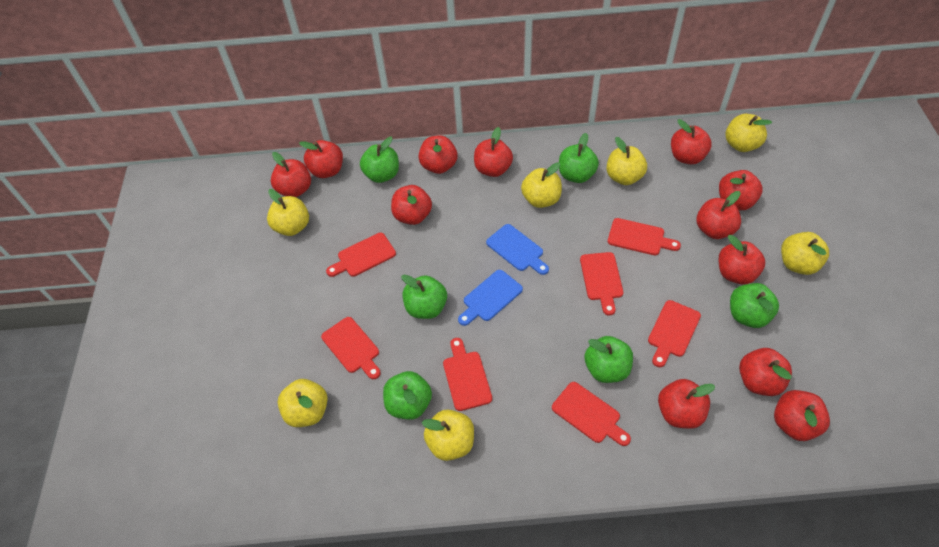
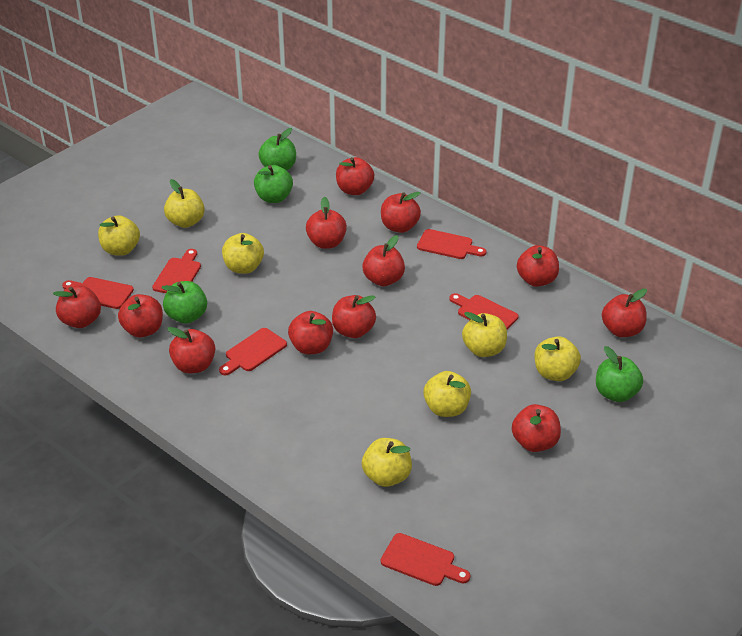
blue cutting board: [458,270,523,326] [486,224,549,275] = 2 -> none = 0
green apple: [360,137,399,183] [383,371,432,420] [401,275,447,319] [559,133,599,183] [585,336,633,383] [730,283,779,328] = 6 -> [161,281,207,324] [254,165,293,203] [258,128,296,171] [596,346,643,402] = 4
red cutting board: [321,317,381,379] [326,233,396,277] [443,338,492,411] [552,382,631,446] [580,252,623,316] [608,218,681,255] [648,300,701,367] = 7 -> [62,277,134,309] [152,249,201,293] [219,328,287,376] [381,533,471,586] [417,229,486,259] [449,293,519,329] = 6

